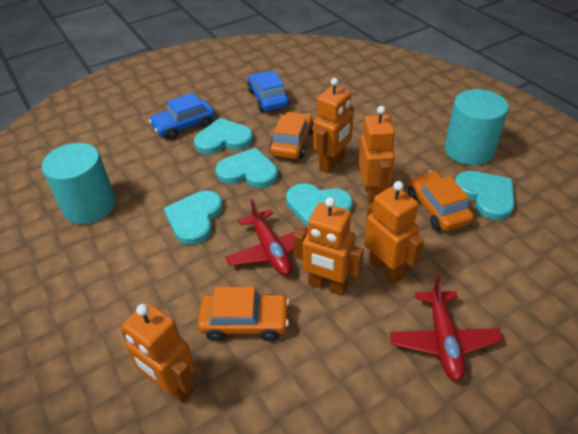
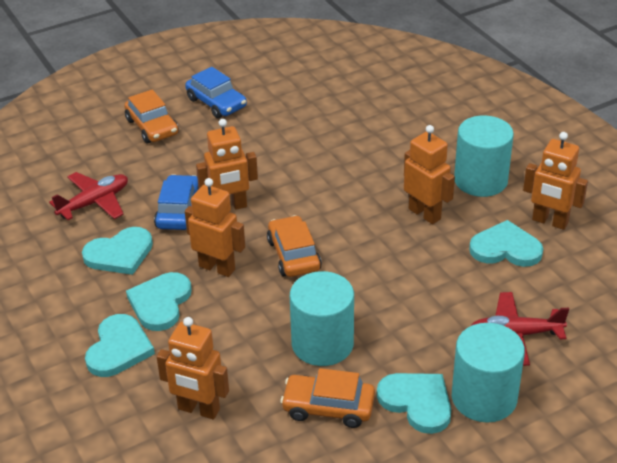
turquoise cylinder: [42,143,116,224] [445,89,509,165] = 2 -> [290,271,354,366] [452,323,525,423] [454,115,514,197] = 3

